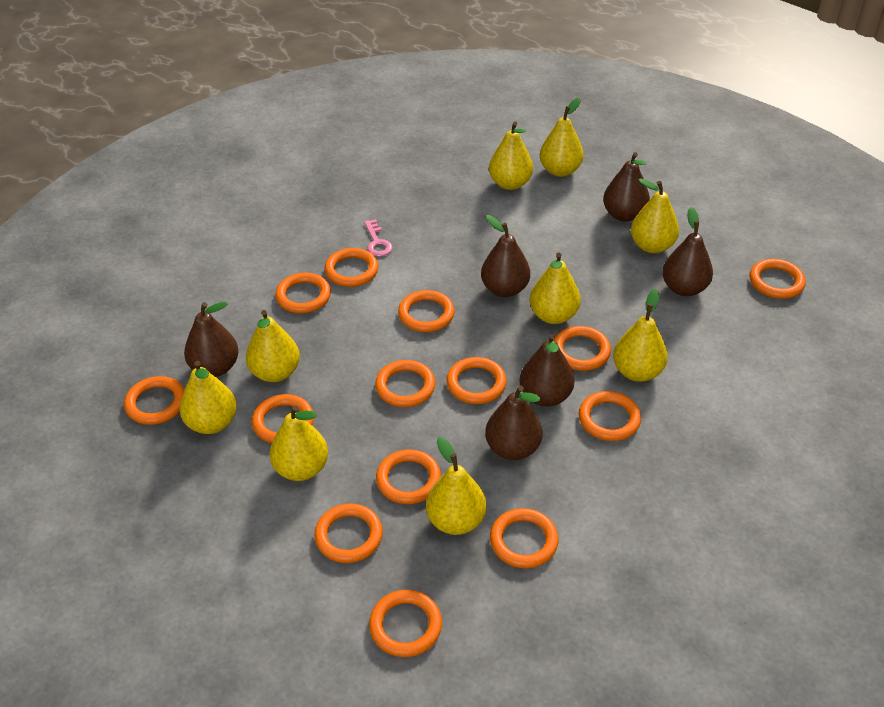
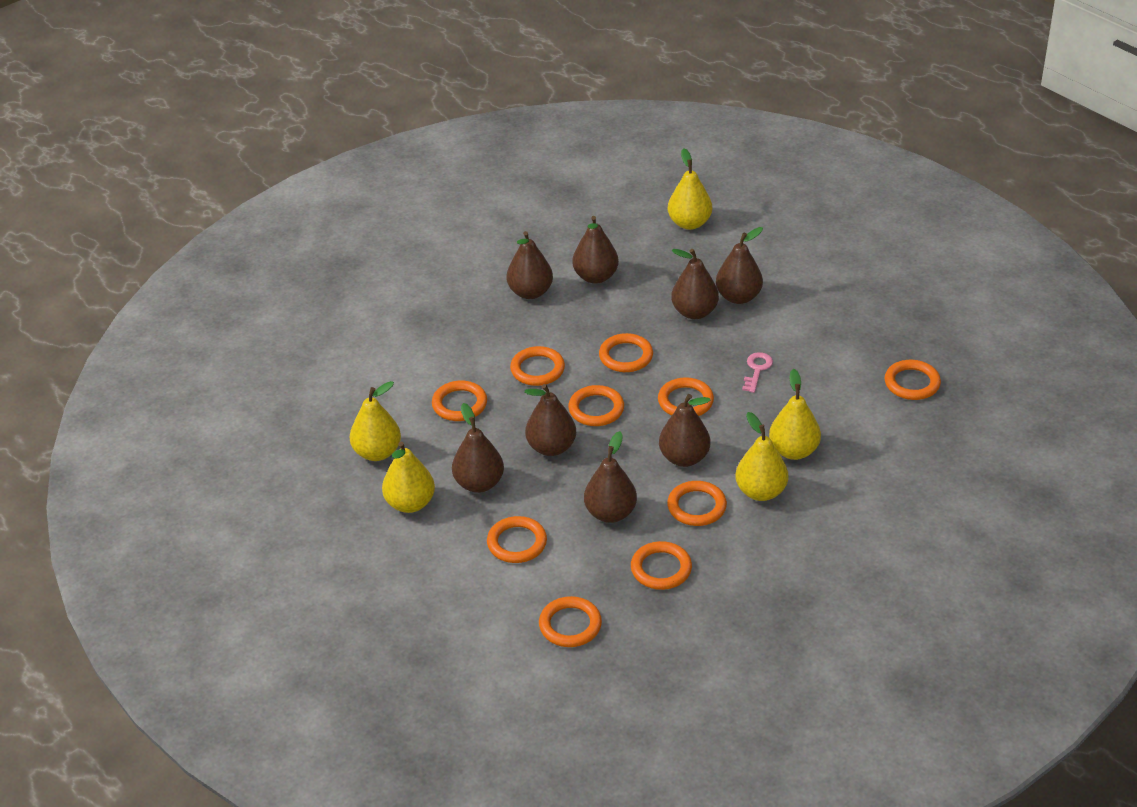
brown pear: [184,302,239,377] [481,215,530,297] [485,385,543,460] [519,334,575,407] [603,152,650,222] [662,207,713,296] = 6 -> [452,403,504,493] [506,231,553,299] [525,384,576,456] [572,216,619,284] [584,431,637,523] [659,394,711,467] [671,249,719,319] [716,227,763,304] = 8
orange ring: [124,376,184,425] [252,394,314,443] [275,273,331,313] [314,504,383,563] [325,248,379,287] [369,590,442,657] [375,360,436,407] [376,449,441,504] [398,290,455,332] [446,357,507,404] [490,508,558,568] [554,326,611,371] [579,391,641,441] [749,259,806,299] = 14 -> [432,380,487,421] [487,516,547,563] [510,346,565,386] [539,596,602,647] [568,385,624,426] [599,333,653,372] [631,541,692,590] [658,377,714,416] [667,481,727,526] [885,360,941,400] = 10
yellow pear: [180,361,237,434] [246,310,300,382] [270,405,328,481] [426,437,486,535] [489,122,533,190] [530,253,581,324] [539,98,583,177] [613,289,668,382] [631,179,679,253] = 9 -> [350,381,401,461] [382,441,435,513] [668,148,712,230] [735,412,788,501] [769,369,821,460] = 5

